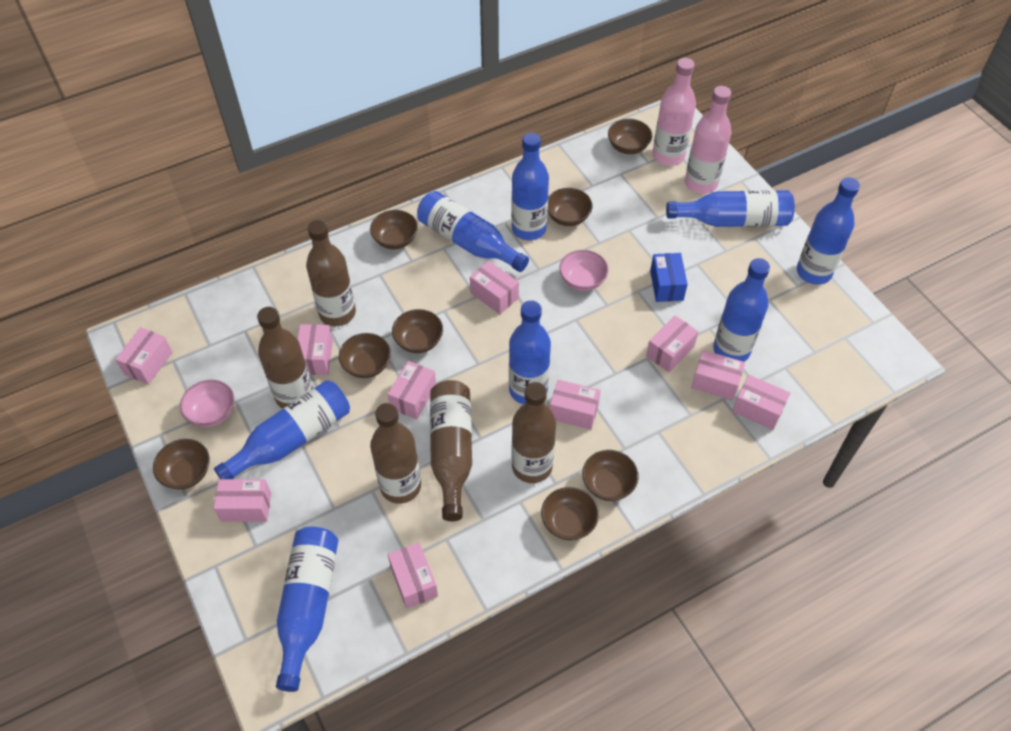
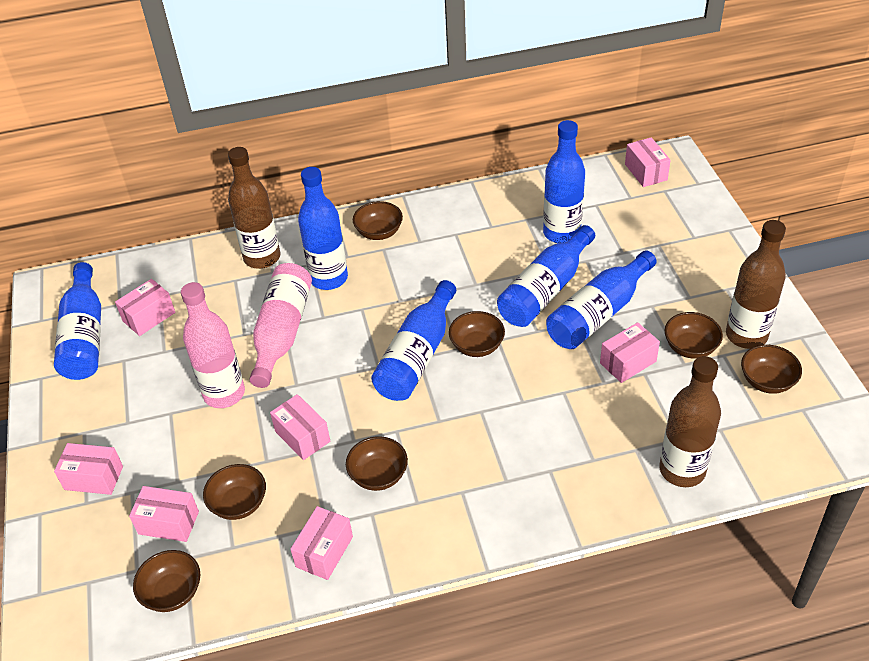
blue bottle: [214,380,350,479] [276,527,338,692] [417,191,529,272] [509,300,551,404] [511,133,549,240] [666,190,795,227] [713,258,770,362] [797,177,860,285] = 8 -> [54,262,101,380] [298,167,348,290] [371,280,456,401] [497,225,595,327] [543,120,585,243] [546,250,657,349] = 6
blue box: [650,253,688,302] = 1 -> none = 0
brown bottle: [257,307,313,409] [306,220,356,326] [370,403,421,504] [430,380,472,521] [512,382,556,483] = 5 -> [228,147,281,269] [659,356,721,487] [726,220,786,349] = 3
brown bowl: [153,439,210,490] [339,333,391,378] [370,210,418,249] [392,309,443,353] [541,487,599,540] [548,188,593,226] [582,450,639,501] [608,119,652,154] = 8 -> [133,550,200,612] [203,464,266,520] [346,436,408,491] [353,201,403,240] [449,311,505,357] [665,312,723,359] [741,345,802,394] = 7
pink bowl: [180,380,234,427] [559,250,609,291] = 2 -> none = 0
pink box: [115,327,173,384] [214,479,271,522] [297,324,333,375] [388,361,436,420] [388,542,438,609] [470,261,519,314] [550,380,601,430] [646,316,698,372] [691,350,745,401] [732,375,790,430] = 10 -> [54,443,123,495] [115,279,175,336] [129,486,199,542] [270,394,330,460] [290,506,353,580] [600,322,660,383] [625,137,671,187] = 7

